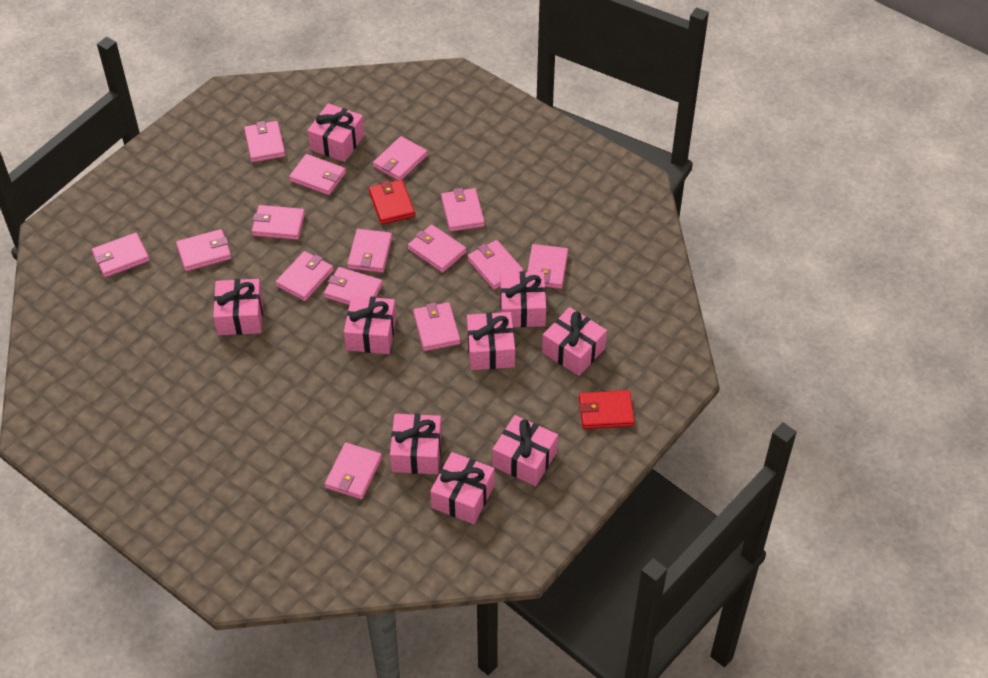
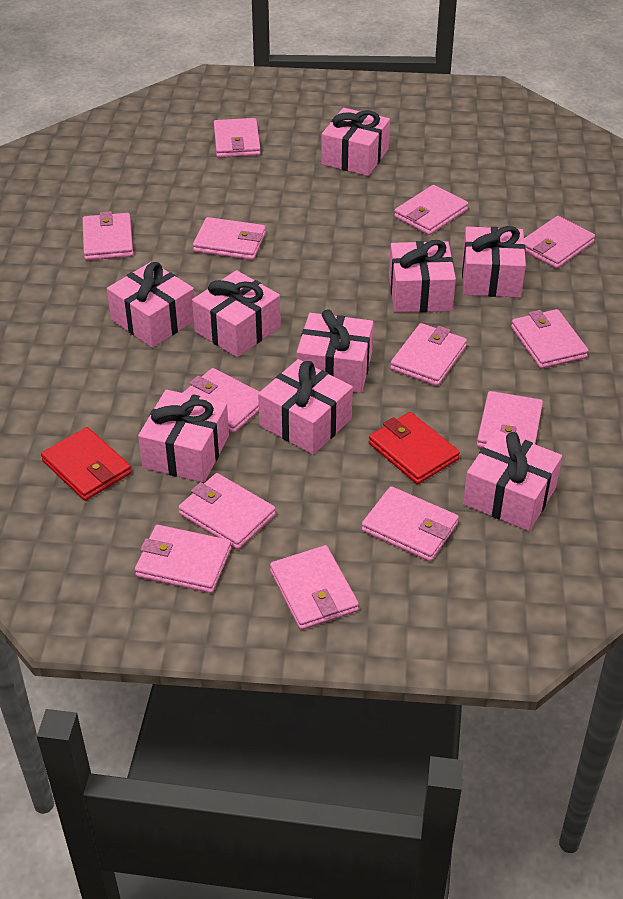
pink wallet: [92,233,150,277] [176,229,232,271] [244,121,286,162] [252,205,305,240] [276,251,334,301] [289,154,346,195] [324,267,383,305] [325,443,382,499] [347,229,392,273] [373,136,428,180] [408,225,466,273] [413,302,461,351] [441,188,485,232] [467,240,524,290] [527,244,568,289] = 15 -> [82,211,133,260] [135,525,231,593] [178,473,276,549] [183,368,259,433] [193,217,266,260] [214,118,261,158] [270,545,359,630] [362,486,459,561] [390,323,467,386] [394,185,468,235] [477,391,543,448] [511,309,588,369] [524,216,595,269] = 13

